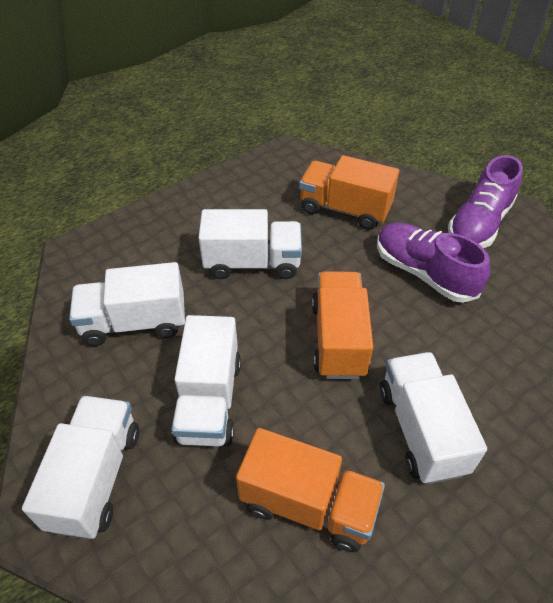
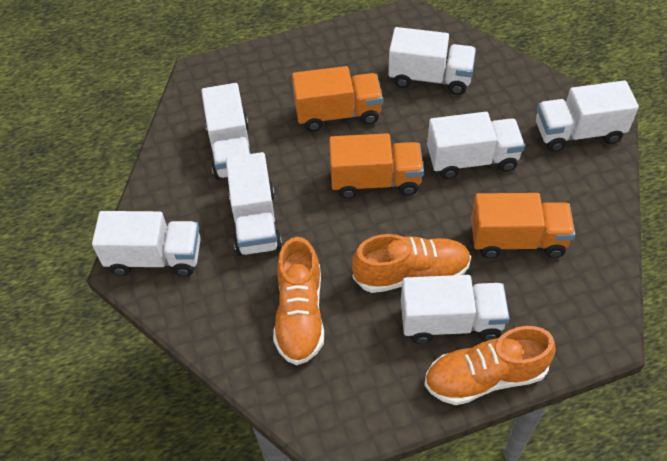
orange shoe: none = 0 -> [273,237,324,365] [352,234,471,293] [424,326,556,405] = 3
purple shoe: [377,222,490,303] [448,155,523,248] = 2 -> none = 0
white truck: [22,396,139,539] [69,262,185,346] [171,315,241,447] [199,209,302,279] [380,352,487,484] = 5 -> [92,211,201,276] [201,83,250,180] [226,152,282,256] [388,27,476,95] [401,275,510,344] [427,112,525,179] [536,80,639,152] = 7

